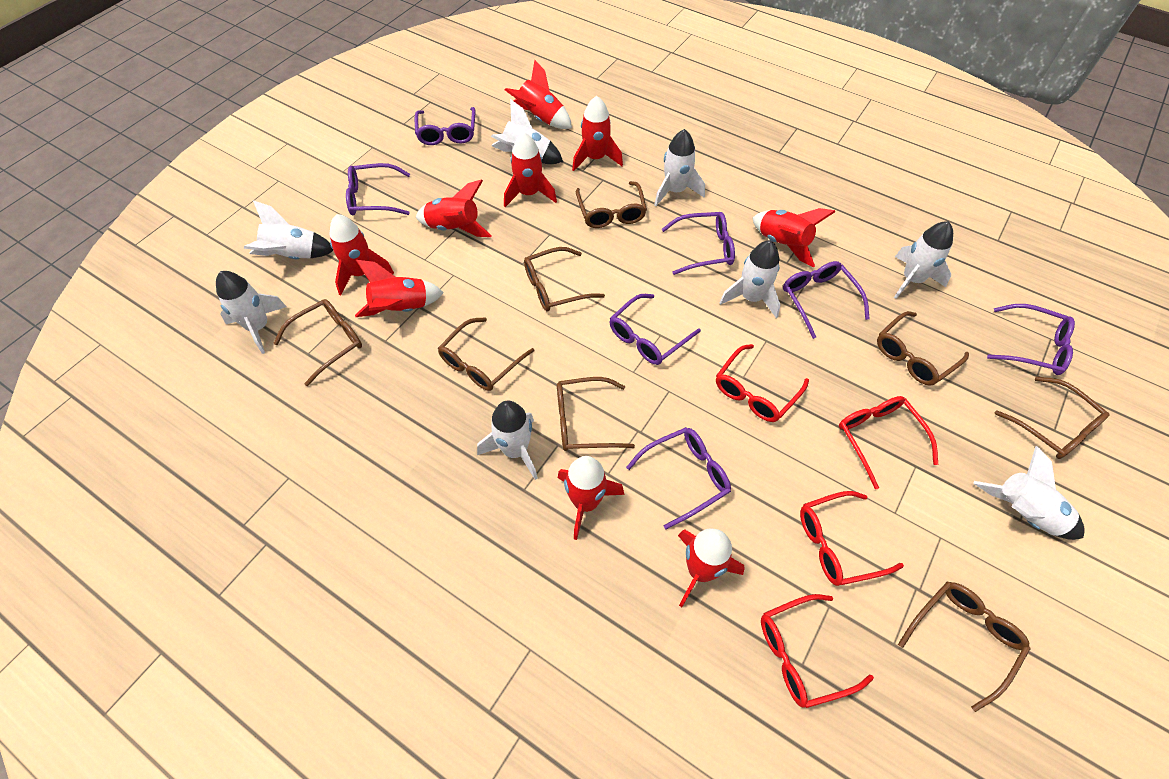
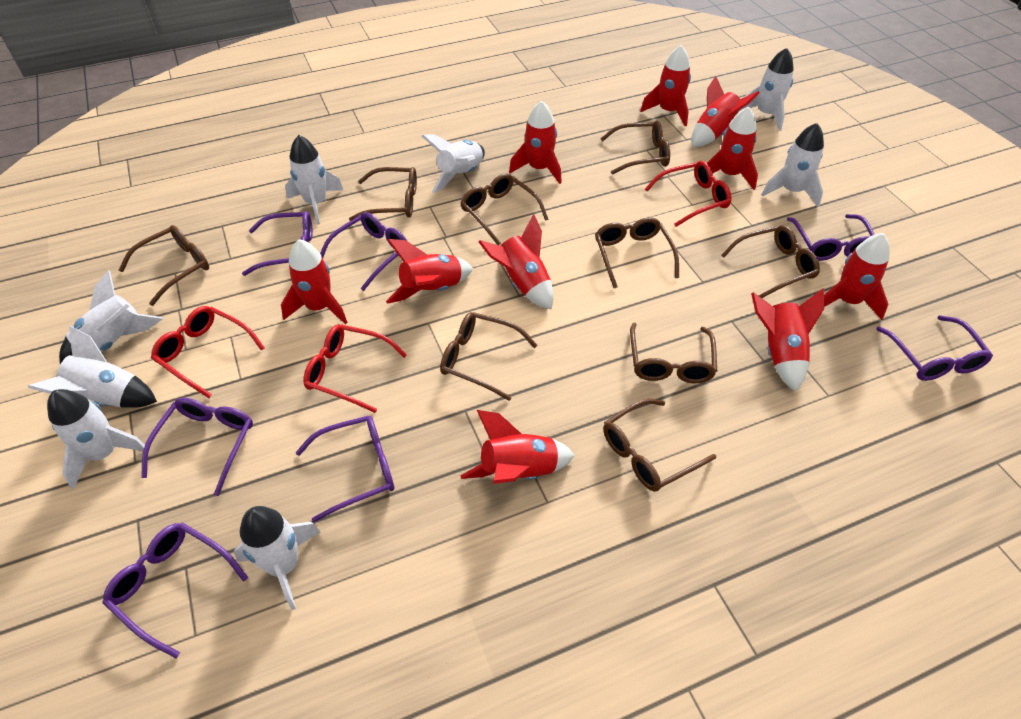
brown glasses: [273,299,362,386] [438,317,534,391] [524,247,605,312] [557,377,635,451] [576,181,647,228] [877,311,969,386] [898,582,1031,712] [994,376,1109,459] = 8 -> [119,225,209,306] [349,167,417,221] [440,312,537,401] [460,173,548,245] [595,217,679,288] [600,121,670,175] [603,398,716,492] [630,323,717,383] [721,225,820,298] = 9
red glasses: [716,344,809,422] [761,594,874,708] [800,491,904,586] [839,396,938,489] = 4 -> [151,306,265,398] [303,324,407,413] [645,161,732,227] = 3
red rocket: [330,214,394,295] [355,260,444,317] [416,179,492,237] [504,132,557,207] [505,60,572,129] [558,456,625,540] [572,96,623,171] [678,528,745,607] [753,208,835,267] = 9 -> [281,239,347,324] [386,239,473,304] [460,410,575,484] [479,214,554,309] [509,101,562,184] [640,45,691,126] [691,76,760,147] [707,106,758,190] [751,289,824,392] [824,233,890,320] = 10

